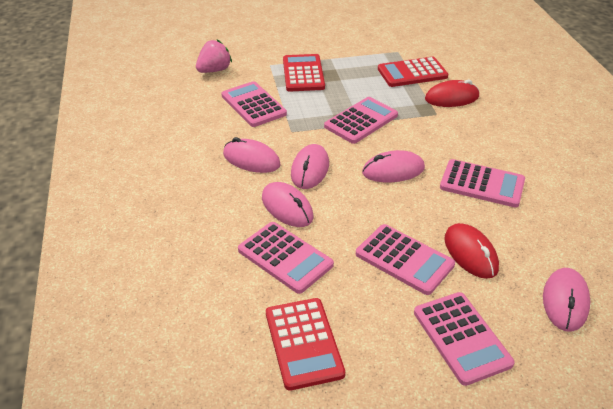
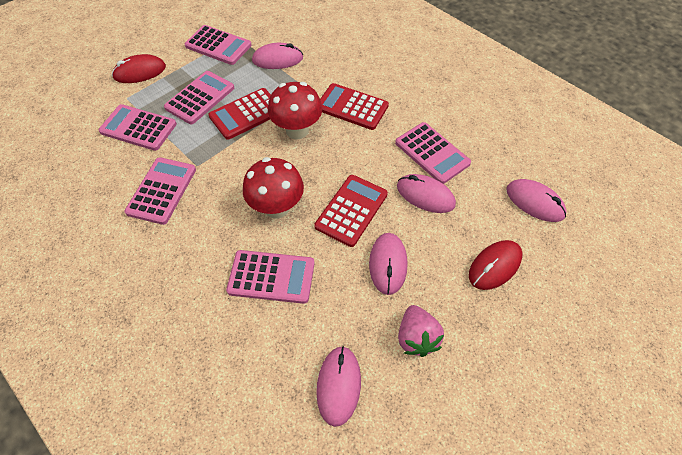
red mushroom: none = 0 -> [243,157,304,219] [268,82,322,140] = 2

